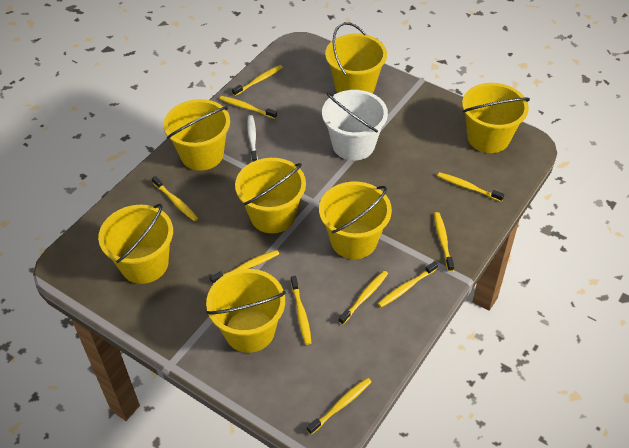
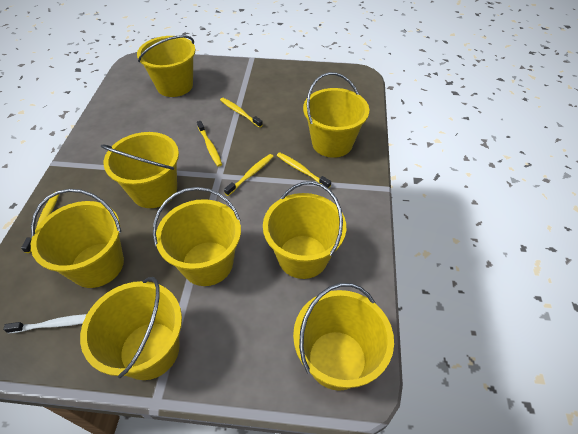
white bucket: [322,90,388,161] = 1 -> none = 0
yellow bucket: [98,204,173,284] [164,99,230,171] [206,269,286,353] [235,158,306,233] [319,182,392,259] [325,22,387,93] [462,83,530,153] = 7 -> [31,189,124,288] [80,277,182,380] [101,132,179,208] [137,35,195,97] [153,187,241,286] [263,181,346,279] [293,283,394,391] [303,72,369,158] = 8
yellow toothbrush: [152,176,198,221] [210,250,279,284] [220,96,277,119] [232,65,283,96] [291,276,312,345] [307,378,372,435] [338,271,388,325] [378,261,438,307] [434,212,454,272] [437,172,504,202] = 10 -> [21,192,59,253] [197,121,222,167] [220,98,263,128] [224,154,274,196] [277,152,331,188] = 5

